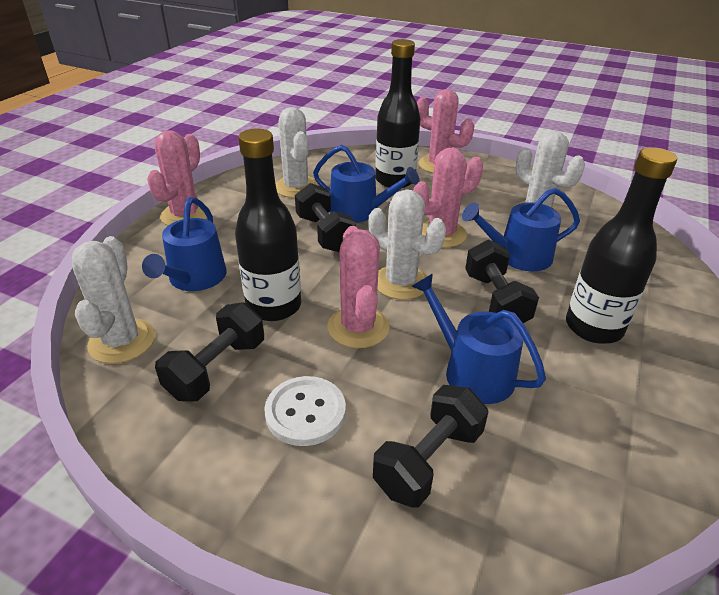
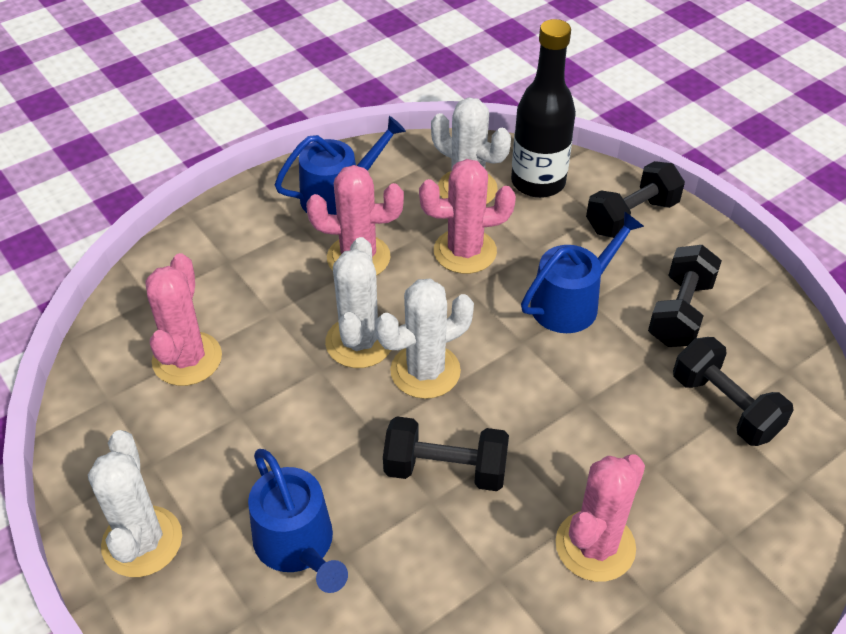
black bottle: [235,129,301,321] [375,39,421,188] [566,147,677,344] = 3 -> [511,19,576,198] = 1
blue watering can: [142,197,226,291] [313,145,419,223] [411,273,546,404] [462,188,580,272] = 4 -> [248,449,348,593] [275,116,406,215] [521,211,644,333] = 3
white button: [264,376,346,446] = 1 -> none = 0

